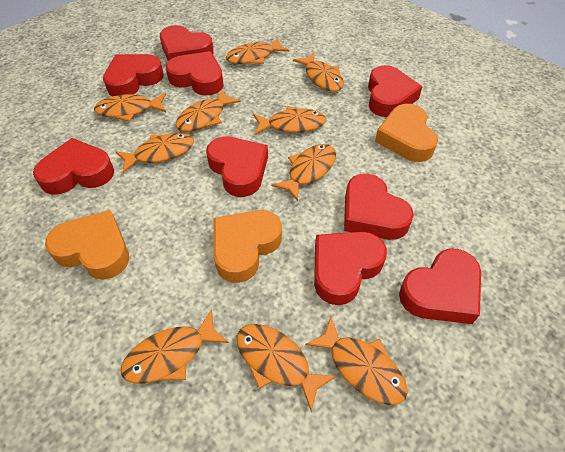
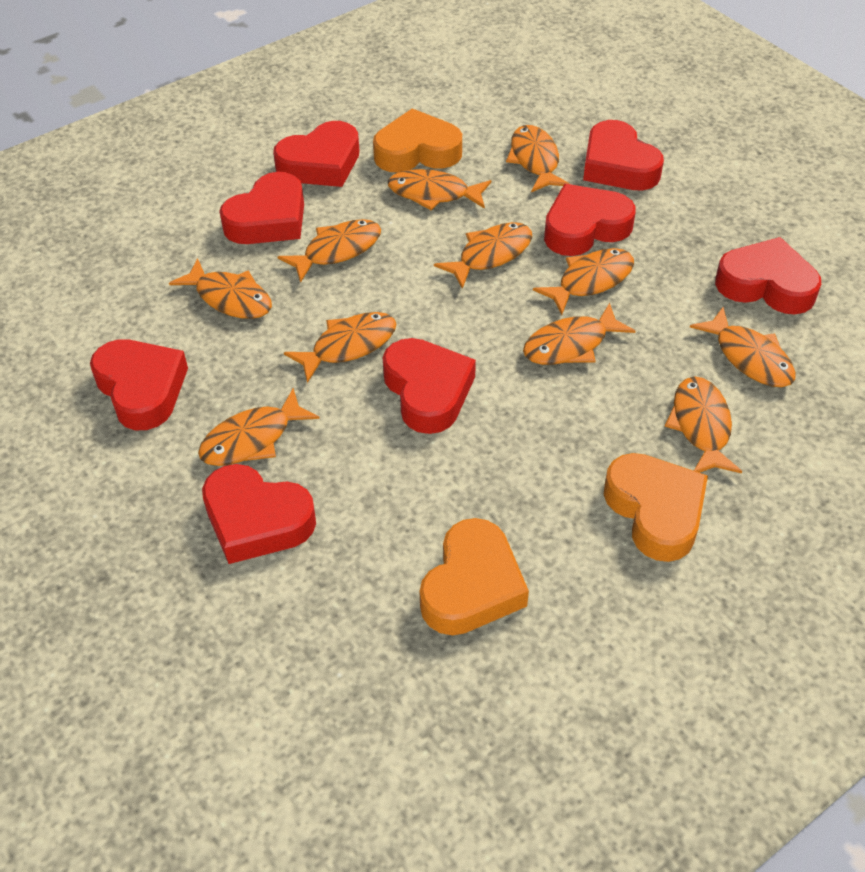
orange fish: [94,93,166,122] [116,133,194,173] [121,309,229,383] [176,89,241,132] [226,38,289,64] [237,324,336,412] [253,106,326,135] [272,144,336,201] [293,53,344,92] [305,317,408,405] = 10 -> [169,258,272,319] [198,388,320,466] [278,219,381,283] [284,312,396,383] [388,169,491,210] [434,222,532,289] [506,125,570,192] [523,303,635,365] [533,248,634,315] [665,376,742,473] [690,307,796,387] = 11
red heart: [33,138,114,195] [103,54,164,97] [160,25,214,61] [166,51,224,95] [206,136,268,197] [314,232,387,305] [344,174,414,240] [368,65,423,117] [399,249,481,324] = 9 -> [90,339,188,430] [202,464,316,564] [219,172,304,244] [273,121,360,187] [383,338,476,434] [544,184,636,256] [583,120,664,190] [715,237,821,314] = 8

